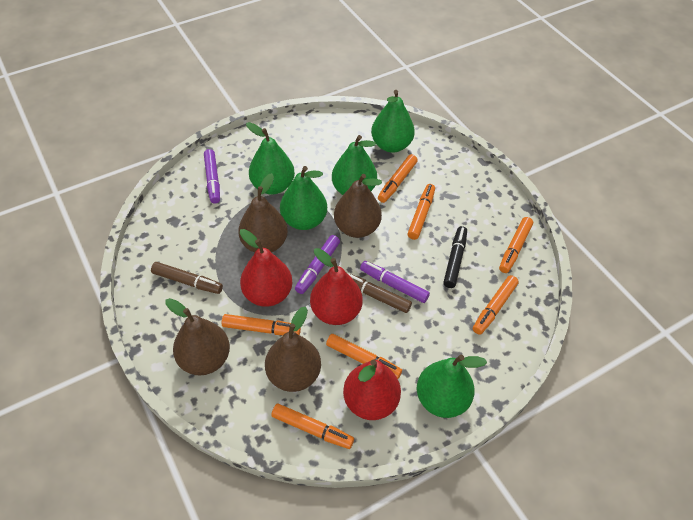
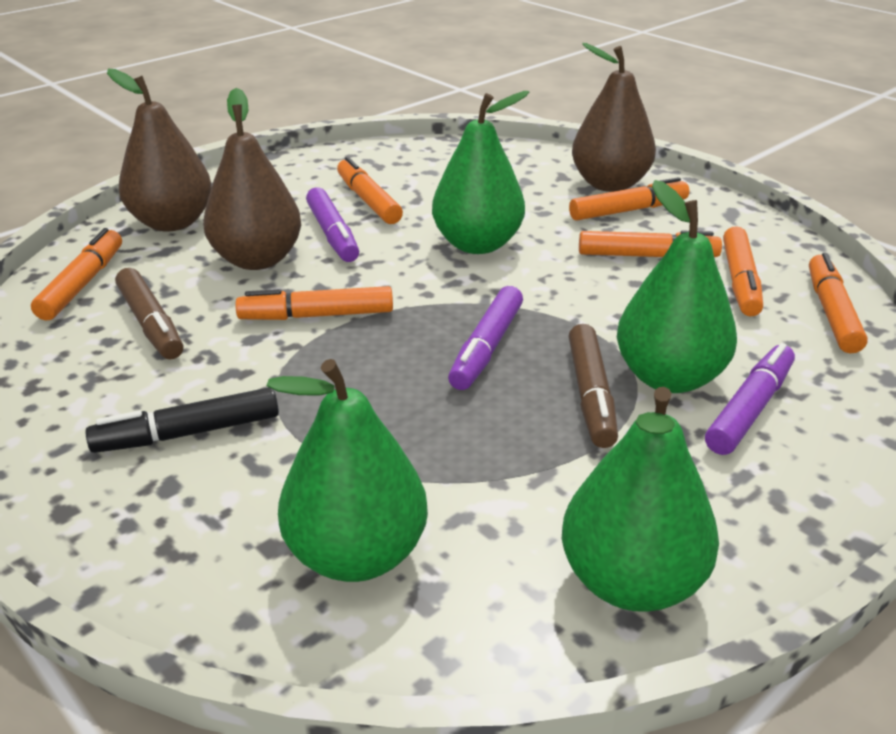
brown pear: [165,298,230,375] [238,173,288,253] [265,307,321,392] [334,174,382,238] = 4 -> [107,69,212,231] [203,88,301,270] [572,43,656,192] = 3
green pear: [246,122,295,195] [280,166,327,230] [332,135,377,195] [371,90,415,153] [417,354,487,418] = 5 -> [266,359,428,582] [432,91,529,254] [562,387,719,612] [617,180,737,393] = 4
red pear: [240,229,292,307] [310,248,363,325] [343,359,401,420] = 3 -> none = 0

